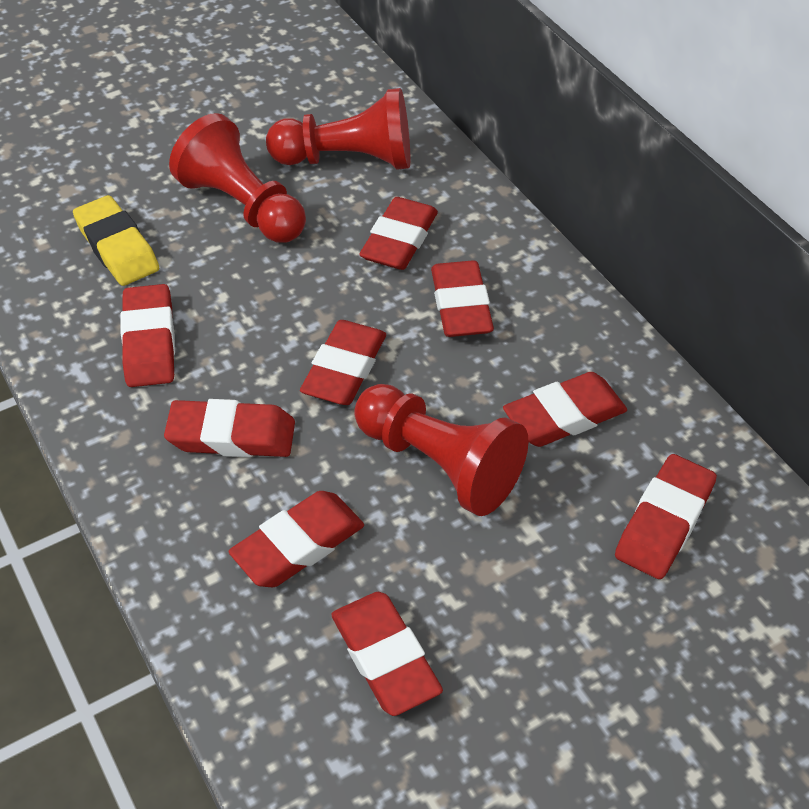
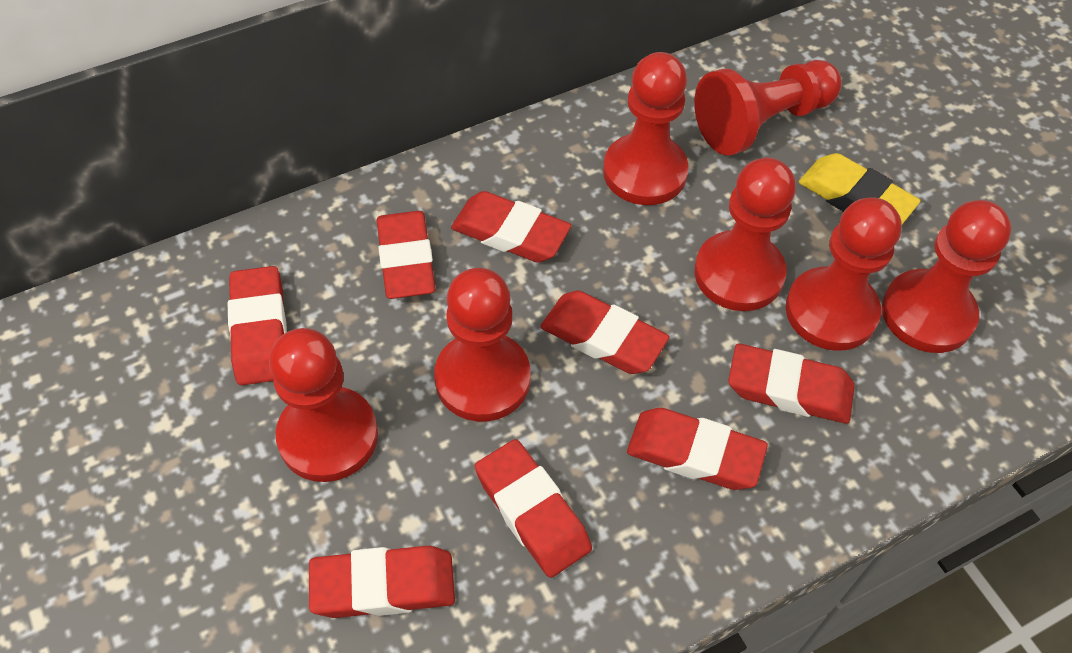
red eraser: [120,284,175,387] [164,399,295,457] [229,491,364,587] [300,320,386,405] [331,592,443,716] [359,197,438,270] [431,260,494,337] [503,372,627,447] [615,454,717,579] = 9 -> [228,266,287,385] [309,546,455,618] [377,211,436,299] [451,191,571,262] [475,439,592,578] [541,290,669,374] [627,408,768,490] [728,344,855,424] = 8
red pawn: [169,113,306,243] [266,88,410,170] [354,384,529,516] = 3 -> [269,328,378,482] [434,268,531,422] [603,52,689,205] [694,60,842,156] [694,157,796,311] [786,197,902,351] [882,200,1011,353] = 7

